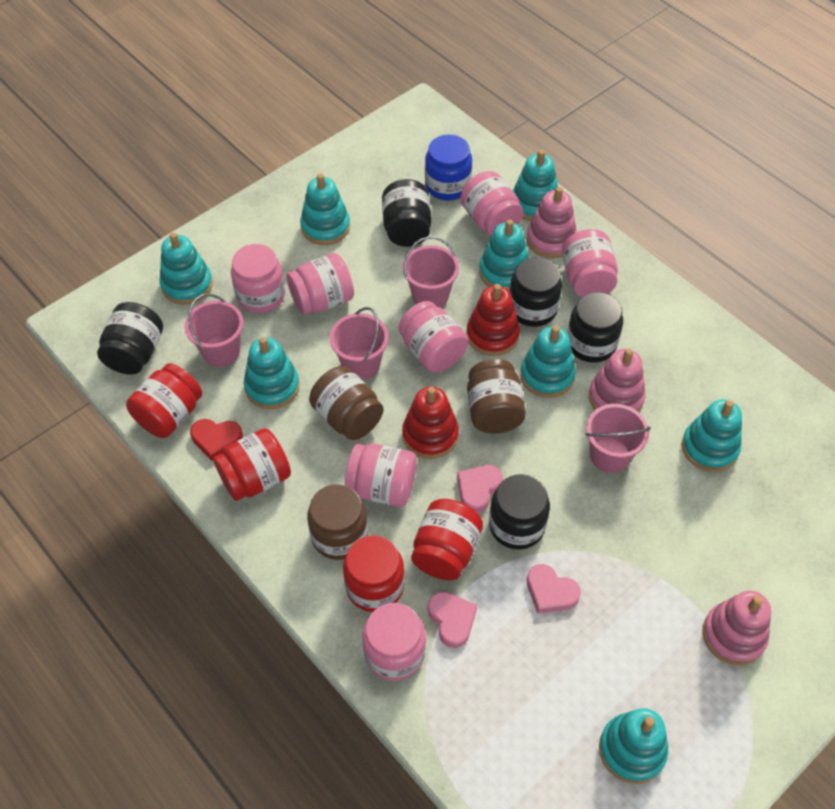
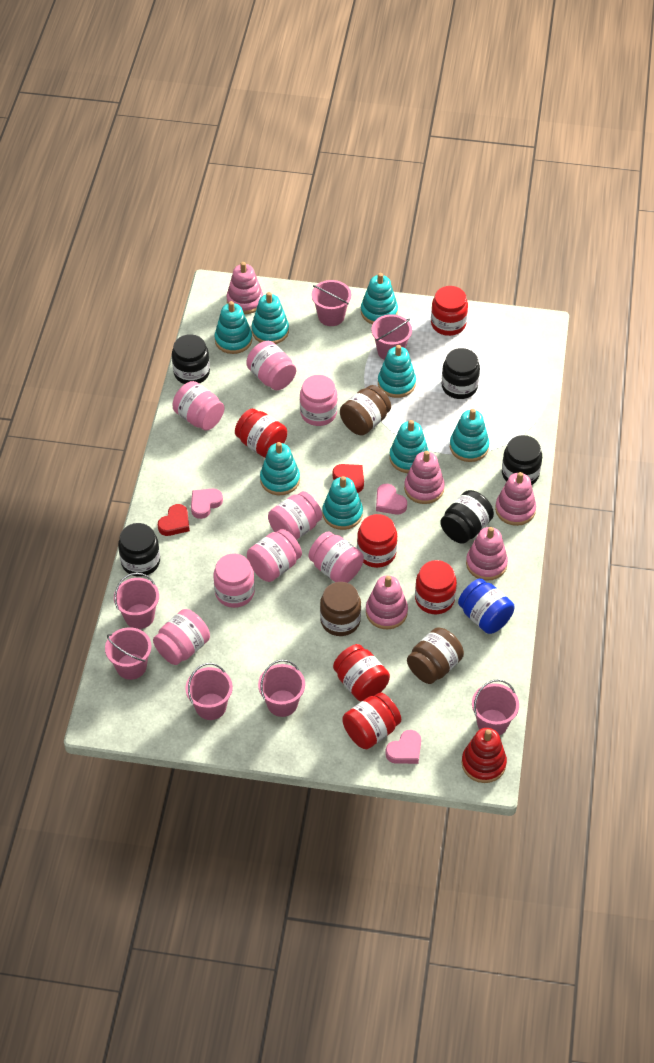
pink bucket: [184,294,244,367] [330,307,389,380] [403,237,459,308] [586,404,651,473] = 4 -> [105,627,152,680] [114,573,159,629] [185,663,233,720] [258,660,305,717] [311,280,351,326] [372,314,412,360] [472,679,519,736] = 7
pink jar: [231,244,285,313] [287,253,354,315] [345,443,417,507] [362,603,426,681] [398,301,468,372] [460,171,523,236] [562,229,618,297] = 7 -> [153,609,210,665] [173,381,225,430] [213,553,255,608] [246,341,296,390] [247,529,302,582] [268,491,322,540] [300,375,338,426] [309,532,364,583] = 8
pink stacking toy: [526,187,577,259] [589,348,646,412] [702,591,771,665] = 3 -> [226,262,263,314] [366,575,408,629] [404,451,445,504] [466,527,508,581] [495,472,536,526] = 5
red heart: [190,419,243,461] = 1 -> [158,504,190,536] [332,464,364,493] = 2
red jar: [126,363,202,438] [213,428,291,501] [343,535,405,612] [411,499,483,581] = 4 -> [235,409,287,458] [333,644,390,702] [342,692,401,749] [357,514,397,568] [415,560,457,614] [431,286,468,336] = 6
red stacking toy: [402,386,459,459] [466,284,520,356] = 2 -> [461,728,507,783] = 1

